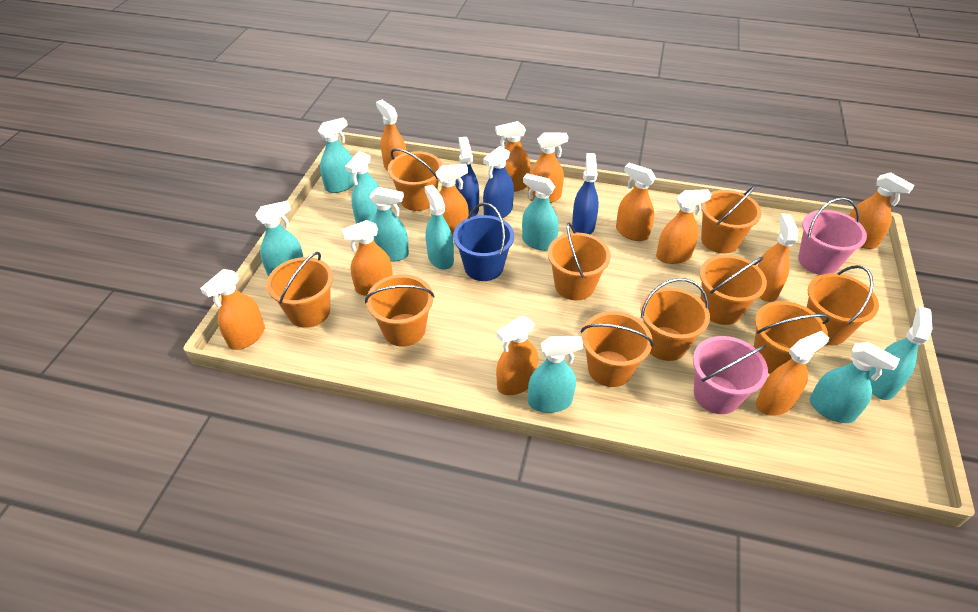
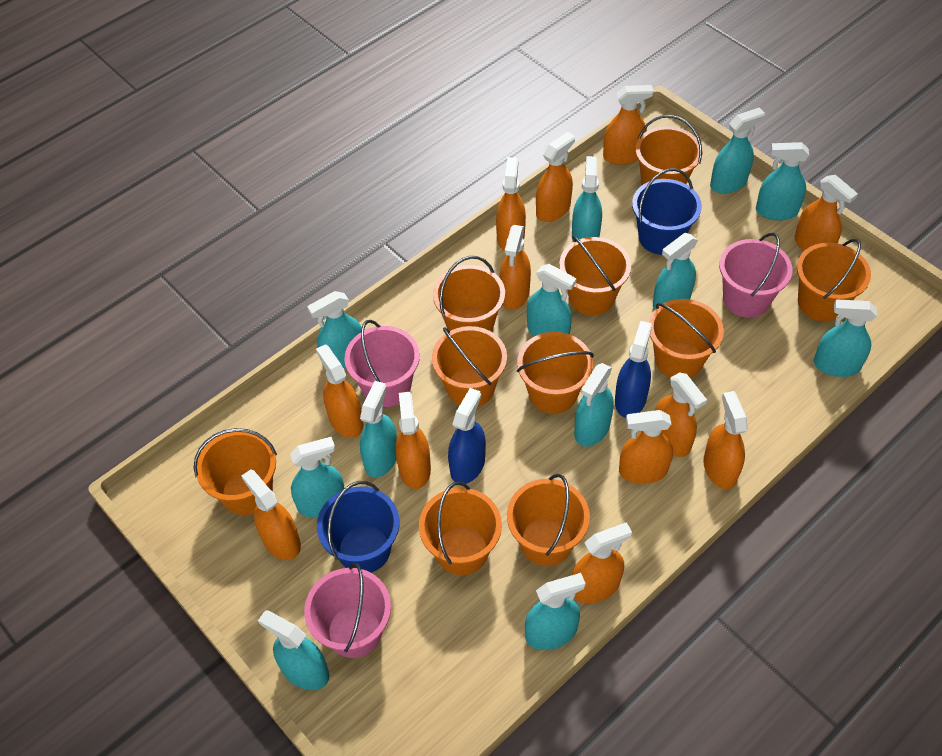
blue bucket: [453,203,514,281] = 1 -> [317,481,400,573] [632,168,702,255] = 2
blue spray bottle: [455,137,479,217] [483,146,514,219] [572,153,599,234] = 3 -> [448,388,486,484] [615,321,652,418] = 2
pink bucket: [693,336,768,414] [798,197,867,275] = 2 -> [304,563,391,658] [344,320,420,407] [719,233,792,318] = 3
turquoise spray bottle: [255,201,303,277] [318,118,354,193] [345,151,379,224] [370,187,409,262] [425,185,454,270] [522,173,559,251] [528,336,583,413] [810,342,900,423] [869,306,932,400] = 9 -> [258,610,329,690] [290,437,344,517] [307,291,362,369] [360,381,397,478] [525,573,586,650] [527,264,577,336] [572,156,602,242] [574,363,614,447] [653,233,698,310] [710,108,765,194] [756,142,809,220] [813,299,877,377] = 12

